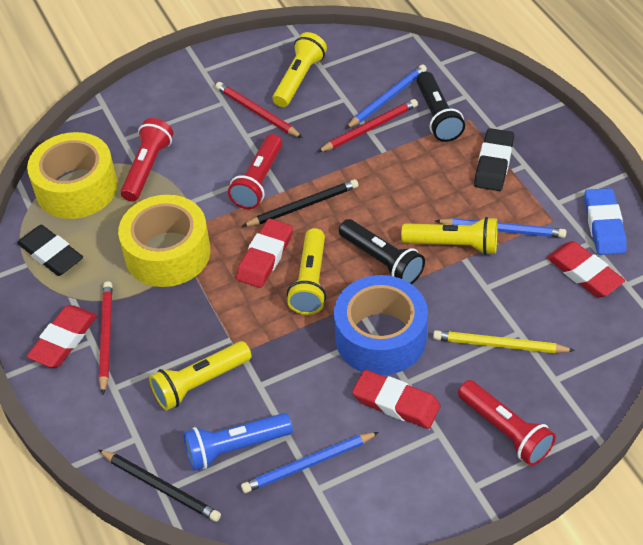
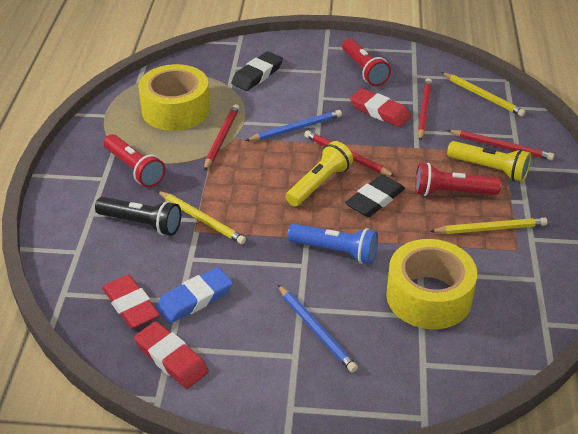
black flashlight: [339,219,425,284] [417,72,465,142] = 2 -> [95,197,181,236] = 1
black pencil: [98,450,221,522] [242,179,359,227] = 2 -> none = 0
blue pencil: [241,432,379,493] [345,65,427,129] [436,218,566,238] = 3 -> [245,110,342,141] [278,285,358,373] = 2
blue tape: [334,275,428,375] = 1 -> none = 0
red eraser: [27,305,97,367] [236,218,293,288] [352,370,441,429] [547,241,625,297] = 4 -> [102,274,160,329] [134,321,209,389] [350,88,411,127] = 3
red pencil: [99,281,112,395] [216,82,303,138] [318,99,418,152] = 3 -> [204,104,239,171] [304,130,395,177] [418,78,432,141] [447,130,554,160] = 4
yellow flashlight: [149,341,251,411] [273,32,327,107] [287,228,326,315] [401,217,497,255] = 4 -> [286,141,353,206] [447,141,531,182] = 2
yellow pencil: [433,330,575,353] = 1 -> [157,191,246,244] [430,218,547,234] [441,72,526,117] = 3

